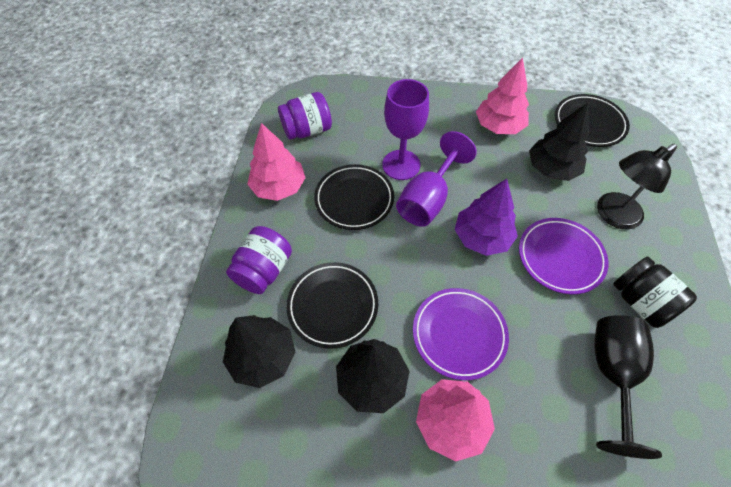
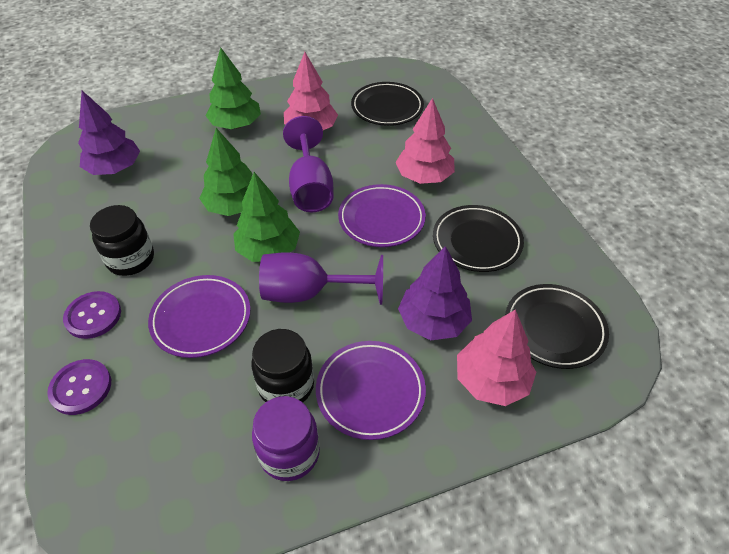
black goblet: [594,315,662,459] = 1 -> none = 0
black jar: [613,256,697,328] = 1 -> [90,205,154,276] [251,329,314,402] = 2
black lamp: [597,144,677,230] = 1 -> none = 0
black tree: [223,315,296,388] [336,339,410,413] [529,103,589,181] = 3 -> none = 0
green tree: none = 0 -> [199,128,253,216] [206,47,261,129] [233,172,300,262] = 3
purple button: none = 0 -> [47,359,111,415] [63,291,121,339] = 2
purple jar: [226,226,292,294] [278,92,332,140] = 2 -> [252,396,320,481] = 1
purple plate: [413,288,509,380] [519,218,608,294] = 2 -> [148,275,250,358] [316,341,426,440] [338,184,426,247] = 3
purple tree: [455,179,518,256] = 1 -> [78,91,140,175] [398,246,472,340] = 2

